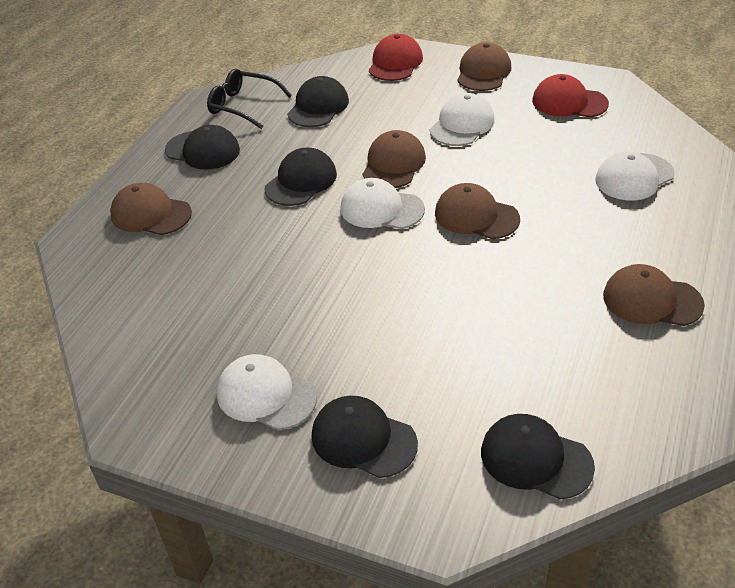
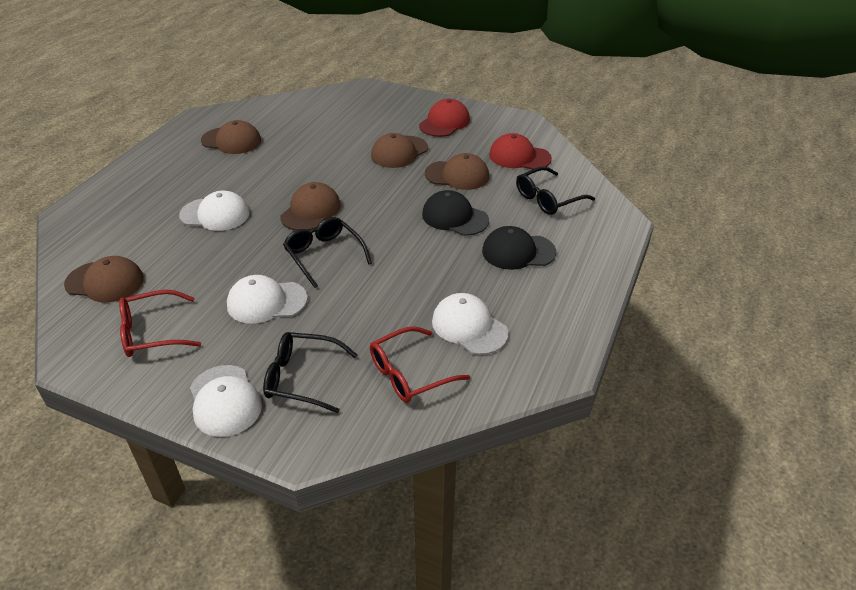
black cap: [165,125,240,170] [264,147,337,206] [287,76,349,127] [312,396,418,478] [481,414,595,500] = 5 -> [422,190,489,236] [482,226,556,270] = 2
black glasses: [207,69,292,129] = 1 -> [263,332,357,413] [283,217,372,288] [516,167,595,215] = 3
red glasses: none = 0 -> [119,290,201,357] [370,326,470,403] = 2

